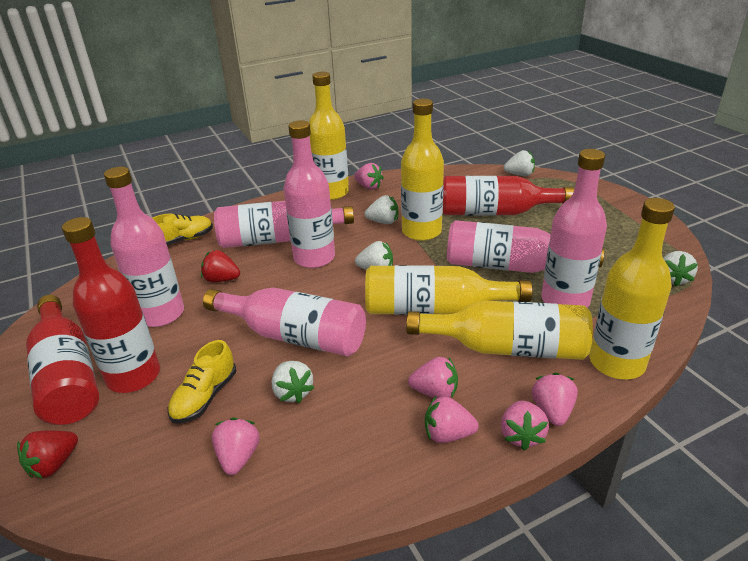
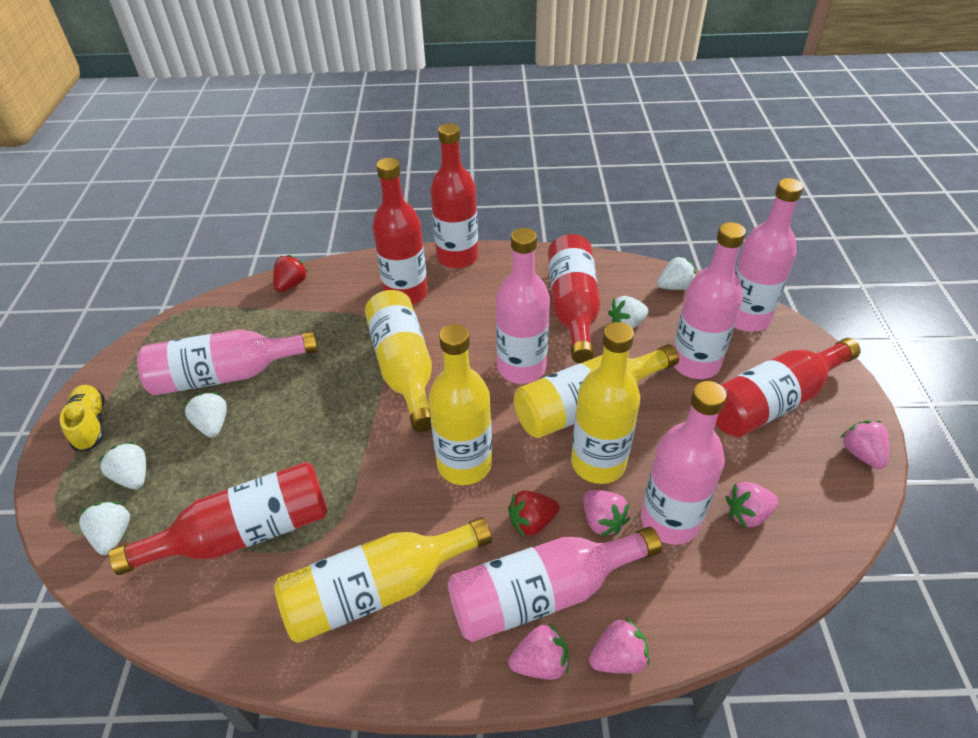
pink strawberry: [212,418,260,475] [354,163,384,190] [408,357,458,399] [425,395,479,443] [501,400,549,451] [532,372,578,426] = 6 -> [508,623,569,680] [583,490,630,537] [589,617,650,674] [725,482,778,528] [841,420,889,469] = 5
red bottle: [26,295,99,425] [62,217,160,393] [443,176,574,216] = 3 -> [109,462,328,575] [372,158,428,305] [430,123,478,269] [548,234,600,363] [716,338,861,437] = 5
yellow shoe: [152,214,213,246] [168,340,236,423] = 2 -> [59,385,105,452] = 1

